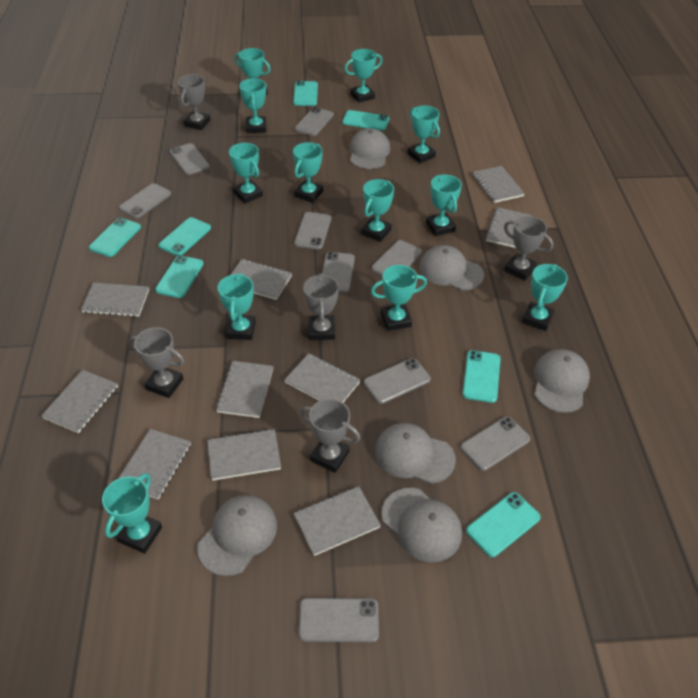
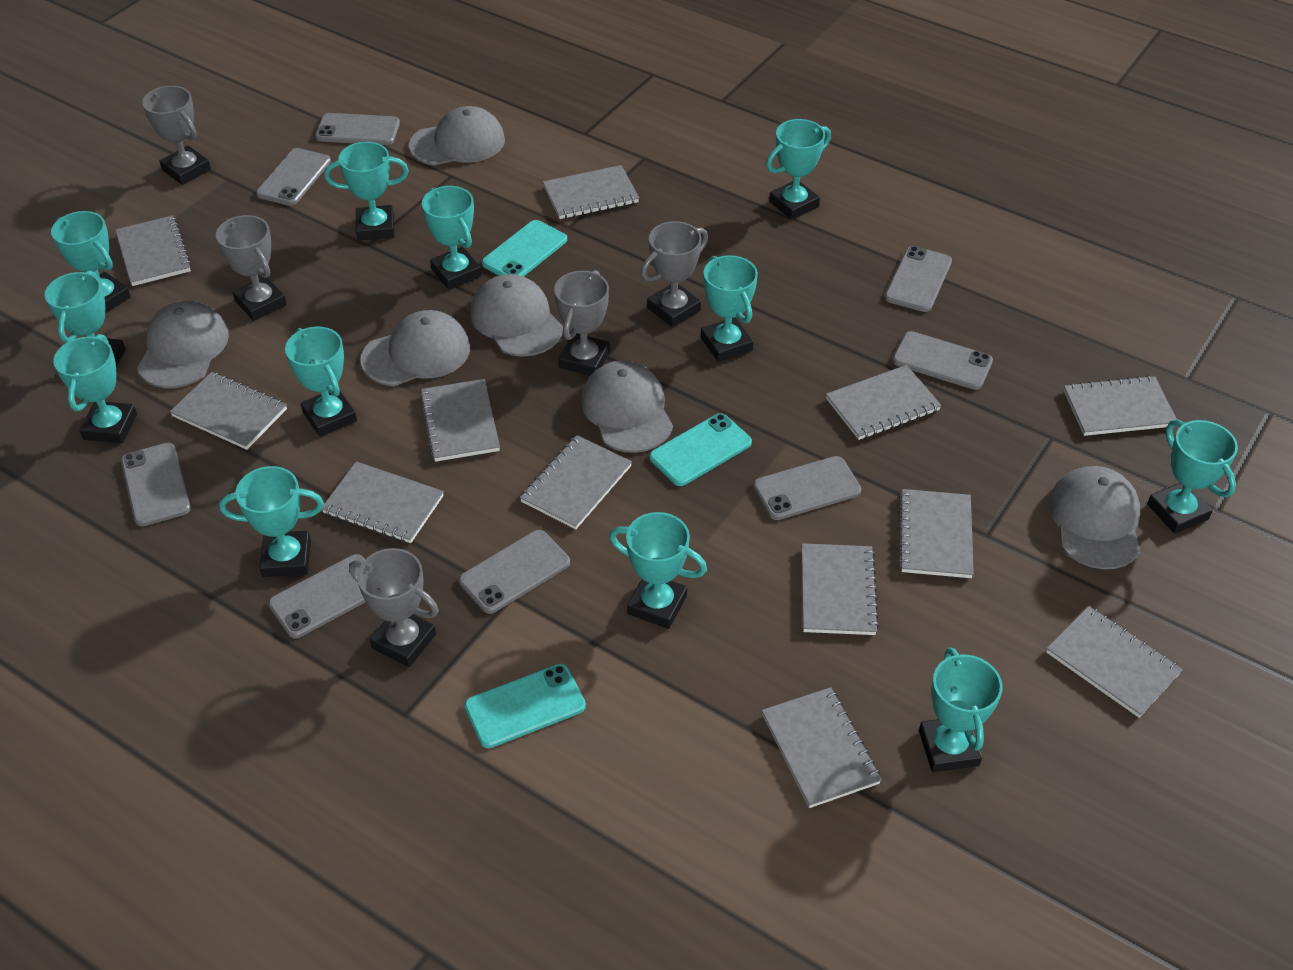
grey notebook: [41,370,118,433] [81,283,149,317] [118,429,191,500] [207,429,281,481] [216,361,274,418] [231,259,292,300] [284,353,360,402] [294,487,381,556] [473,166,525,203] [485,207,532,248] = 10 -> [115,215,192,286] [170,372,287,450] [322,461,444,543] [420,379,500,462] [520,435,632,529] [543,165,639,219] [762,687,882,808] [802,543,879,635] [826,365,942,440] [898,489,974,578] [1046,606,1183,718] [1064,375,1177,436] = 12
grey phone: [119,183,171,218] [170,143,210,175] [294,212,331,249] [295,107,334,136] [299,598,379,642] [322,252,355,293] [364,358,431,404] [372,240,422,276] [461,416,530,471] = 9 -> [121,443,191,526] [256,148,331,206] [268,554,366,638] [315,113,400,145] [459,530,570,614] [753,456,861,520] [885,246,952,312] [893,331,993,390] = 8
turquoise phone: [89,218,141,257] [155,255,204,298] [158,217,211,256] [293,81,318,106] [342,110,389,131] [462,350,501,403] [466,492,541,557] = 7 -> [464,664,586,748] [482,220,567,276] [649,413,752,486] = 3

